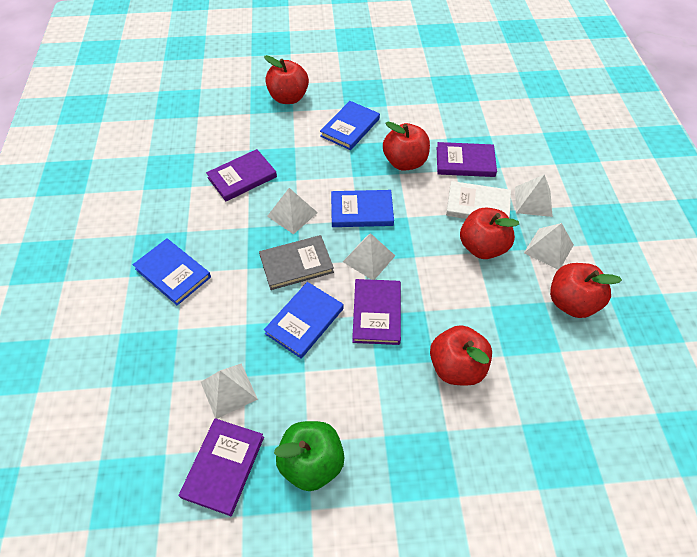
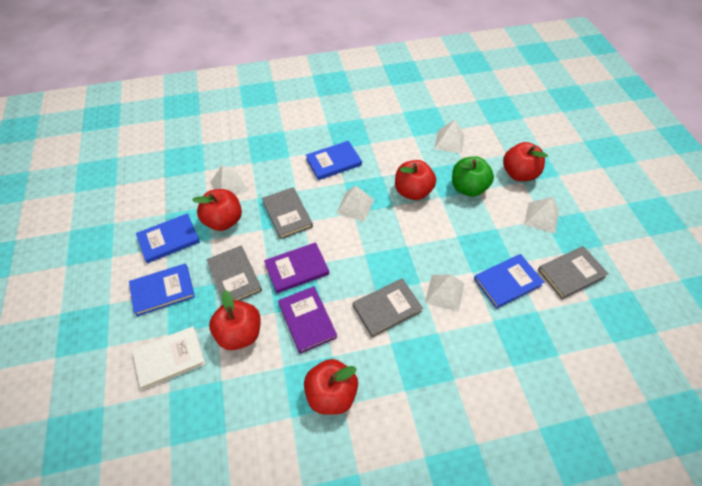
grey book: [259,235,334,290] = 1 -> [206,246,262,301] [262,187,313,239] [353,278,423,337] [538,246,609,299] = 4
purple book: [179,418,264,516] [206,149,277,201] [352,279,401,345] [437,142,497,177] = 4 -> [264,242,329,293] [278,286,337,354] = 2

